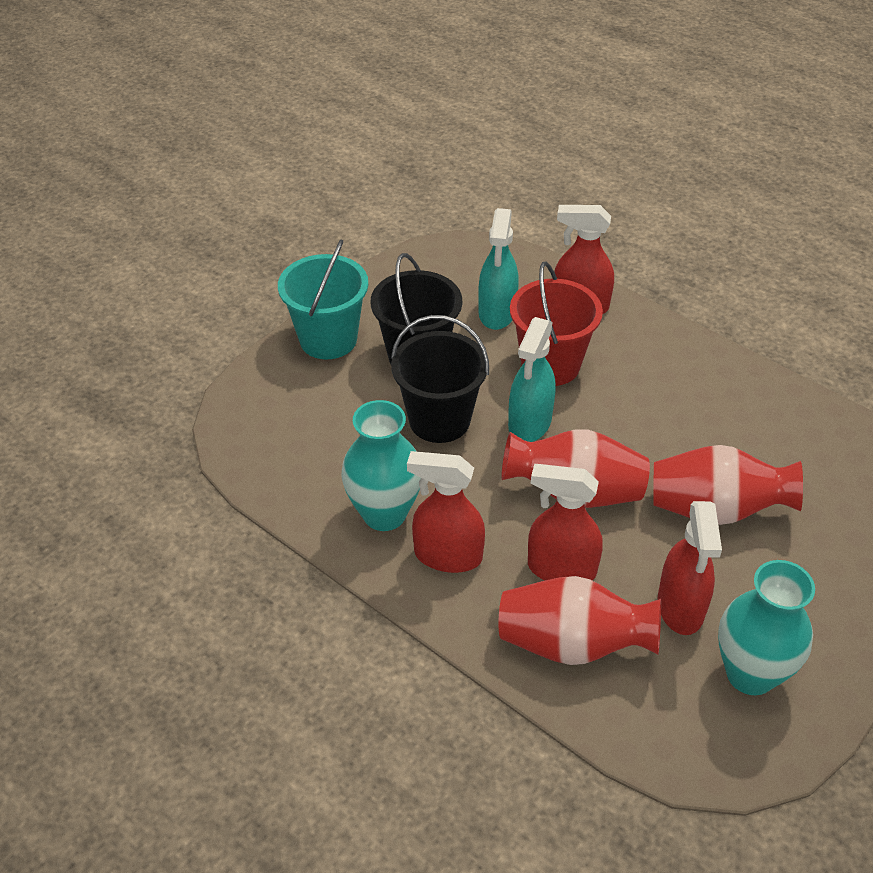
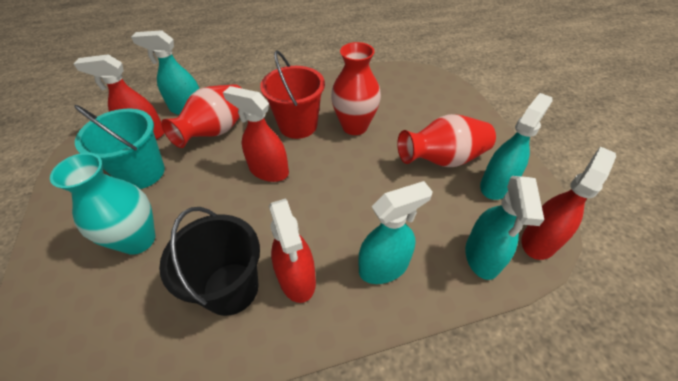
black bucket: [371,253,462,364] [391,315,489,443] = 2 -> [159,207,260,316] = 1
turquoise spray bottle: [478,208,519,330] [508,317,556,442] = 2 -> [131,30,199,115] [358,181,433,284] [465,176,544,280] [480,93,553,200] = 4
turquoise vase: [341,400,421,531] [718,560,815,695] = 2 -> [50,153,155,255] = 1

